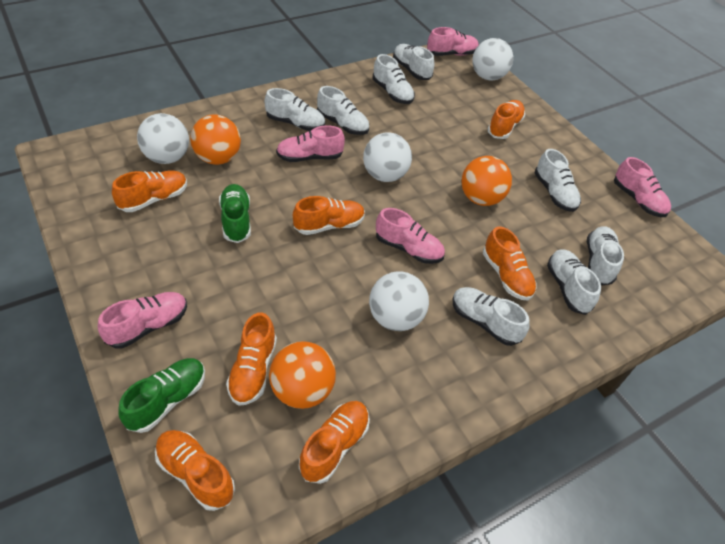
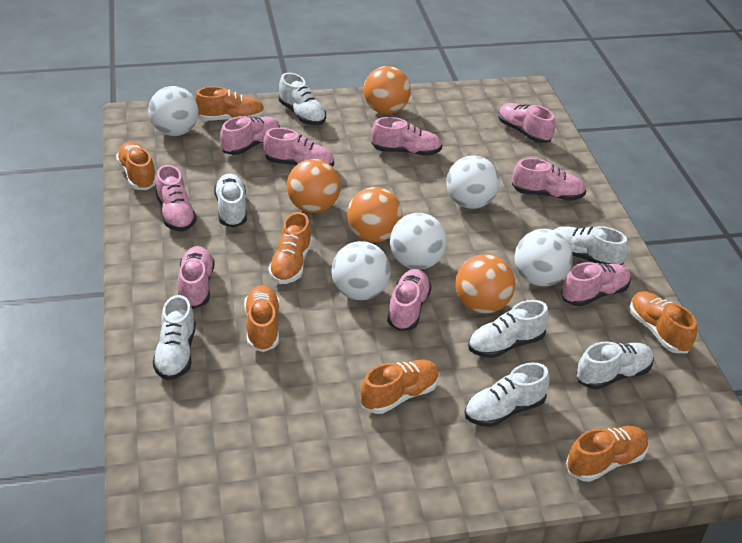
green shoe: [118,358,205,433] [219,184,251,243] = 2 -> none = 0
orange ball: [190,114,241,165] [269,341,336,409] [461,156,512,206] = 3 -> [287,159,341,213] [347,187,403,243] [364,66,411,114] [455,254,515,314] = 4
pink shoe: [98,292,187,348] [276,125,345,162] [376,208,445,264] [427,27,478,56] [614,157,671,217] = 5 -> [156,165,197,232] [178,246,215,309] [220,116,280,155] [263,128,334,167] [371,117,442,156] [387,269,432,331] [498,103,555,143] [512,158,586,201] [561,262,631,306] = 9
white ball: [137,113,189,164] [363,132,412,182] [369,271,429,331] [472,38,513,81] = 4 -> [148,86,199,136] [331,241,390,300] [390,213,447,270] [446,156,500,209] [514,229,573,286] = 5
white shoe: [264,88,325,131] [317,86,369,135] [373,54,415,104] [393,44,434,80] [453,287,530,346] [535,149,581,212] [547,249,601,315] [587,226,624,285] = 8 -> [153,295,196,380] [214,174,247,227] [279,73,326,125] [465,362,550,427] [468,300,549,358] [554,226,628,265] [576,341,654,390] = 7

